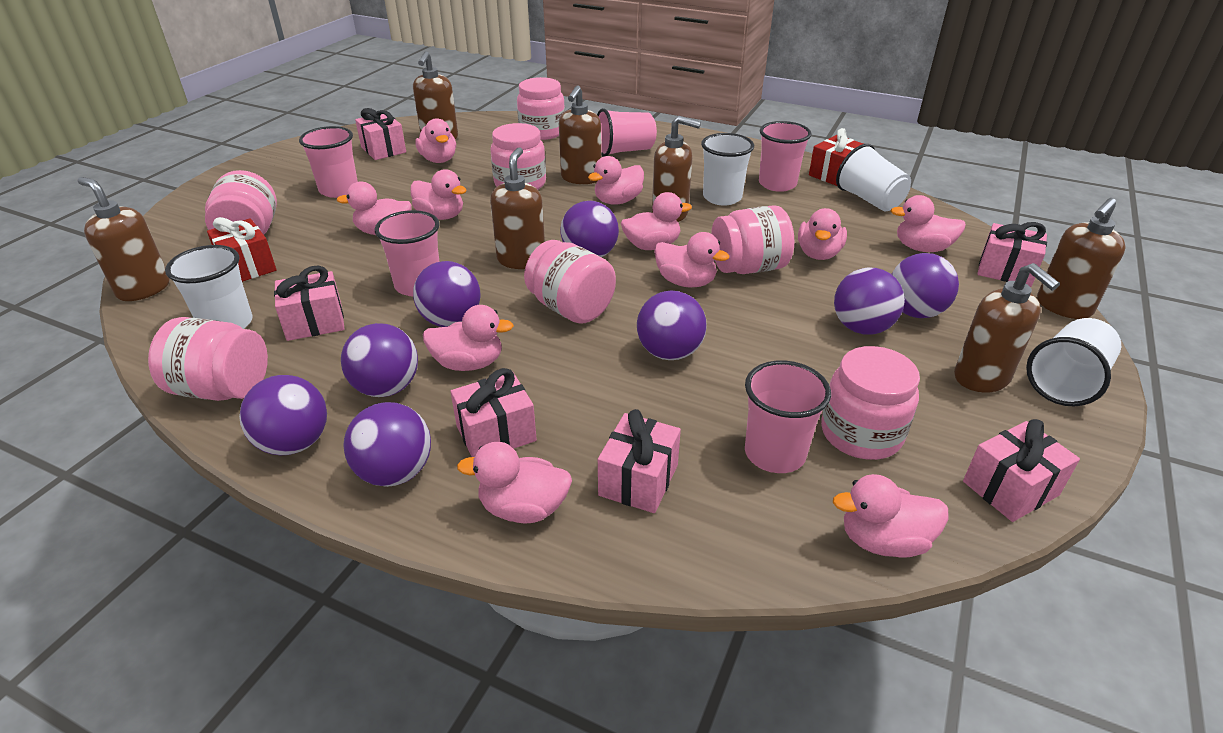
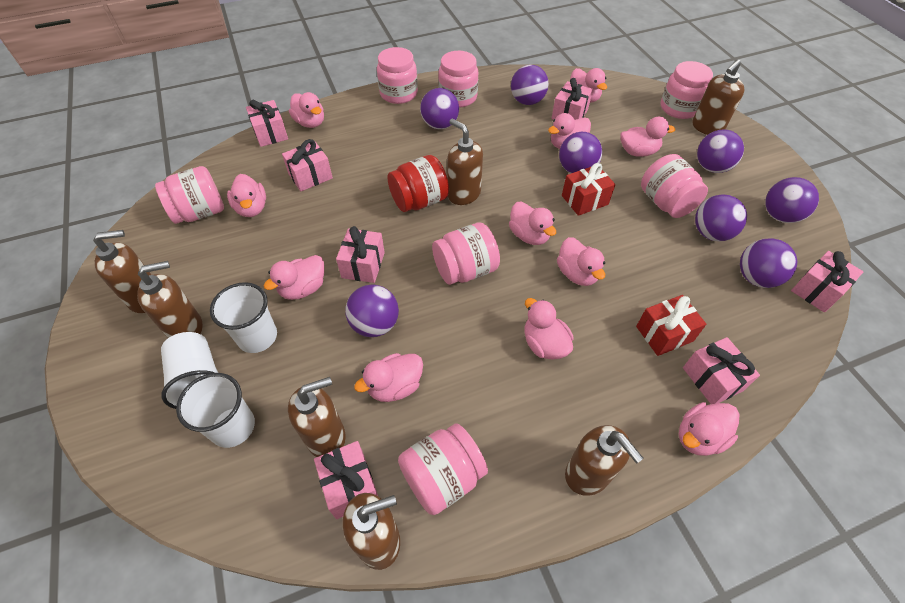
pink cup: [299,126,358,198] [375,210,440,297] [597,108,657,157] [745,360,831,473] [759,121,812,192] = 5 -> none = 0
pink gift: [274,265,345,341] [355,108,406,160] [450,368,537,457] [598,409,681,513] [963,419,1080,522] [977,222,1047,287] = 6 -> [246,100,288,147] [282,139,333,191] [314,441,378,519] [336,226,385,283] [551,78,593,120] [683,337,760,404] [791,251,863,312] = 7
red jar: none = 0 -> [388,155,449,212] = 1
white cup: [165,245,253,329] [701,133,754,206] [836,144,911,211] [1026,318,1121,407] = 4 -> [161,332,218,409] [176,373,255,448] [210,282,277,353] = 3

